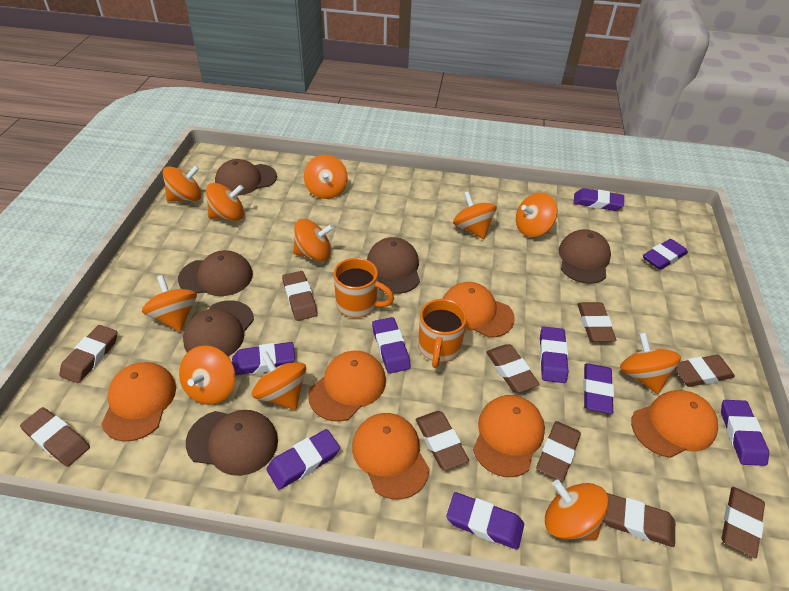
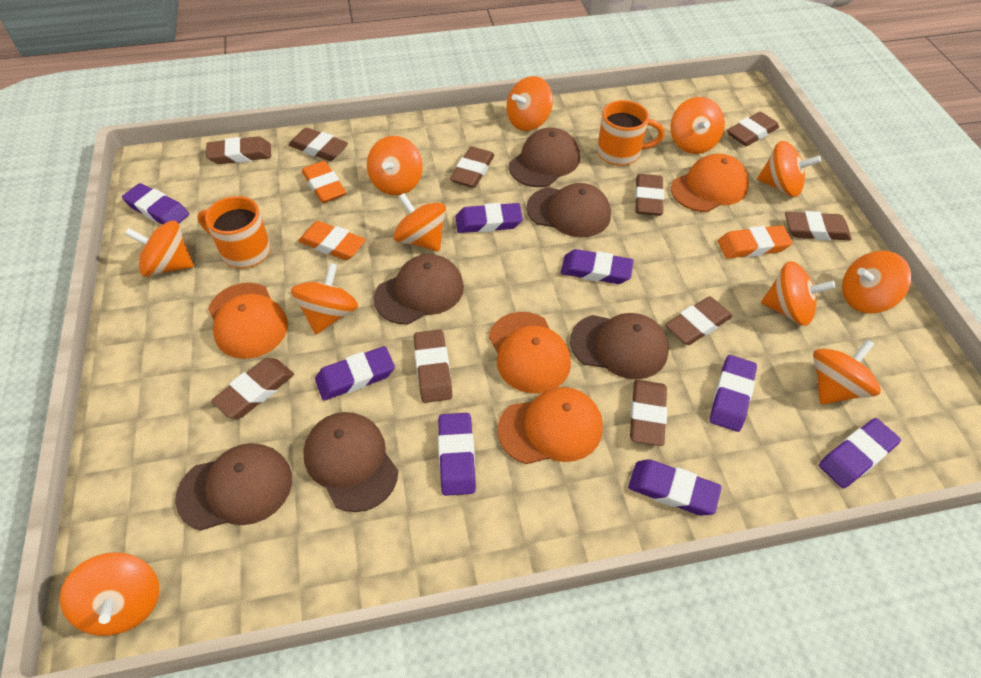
orange cap: [101,362,176,442] [308,351,386,422] [352,413,430,499] [443,282,515,338] [473,395,545,477] [631,390,718,458] = 6 -> [208,283,288,359] [489,312,571,393] [497,387,603,464] [671,154,749,212] = 4
orange eraser: none = 0 -> [298,221,366,260] [302,161,346,203] [718,225,793,259] = 3
purple eraser: [232,342,295,375] [267,429,340,490] [372,317,411,374] [446,492,524,550] [540,327,568,383] [574,188,624,211] [583,363,614,414] [643,239,688,270] [721,400,769,466] = 9 -> [122,183,189,225] [315,346,395,401] [438,413,476,496] [455,203,523,233] [561,249,634,284] [628,459,722,516] [709,355,757,432] [819,418,901,488] = 8

